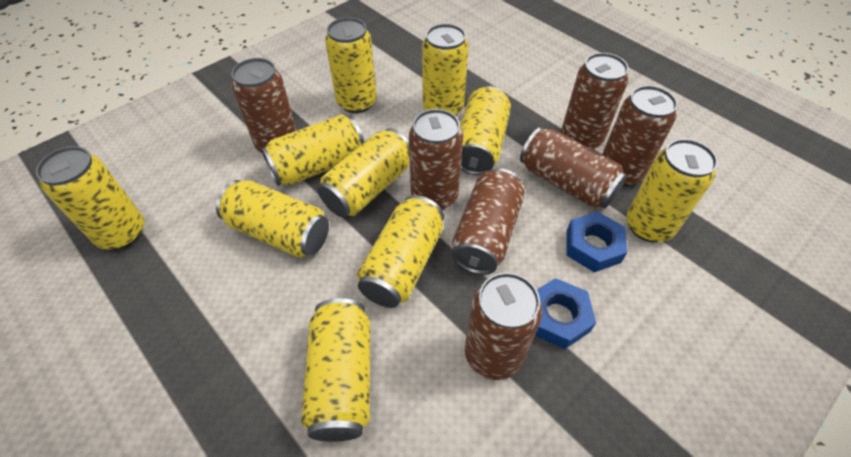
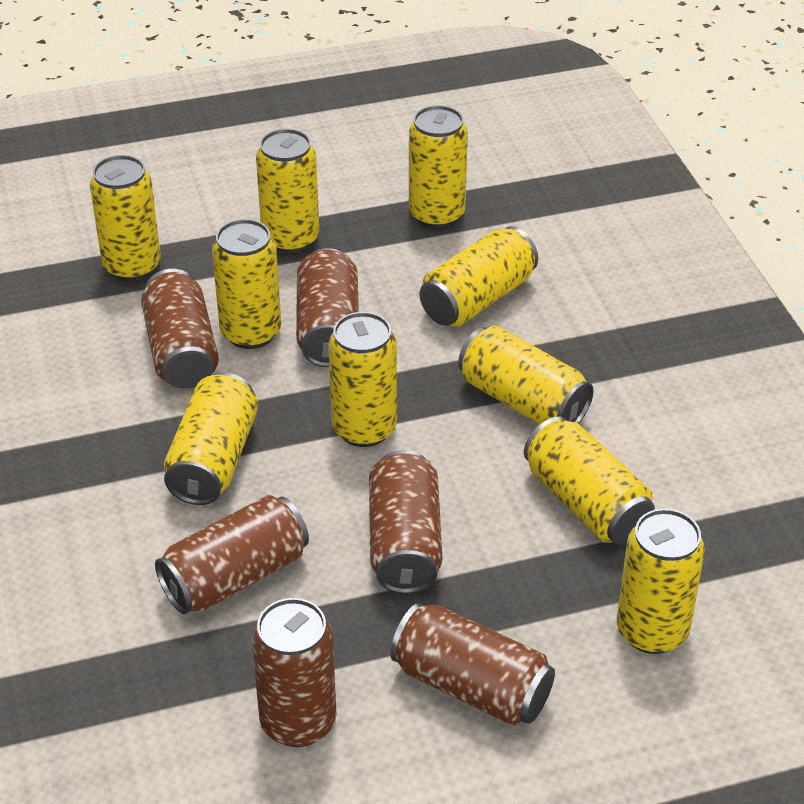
blue nut: [535,278,596,349] [567,212,628,272] = 2 -> none = 0
brown can: [231,58,297,153] [409,109,463,210] [452,168,525,275] [465,272,543,380] [520,127,627,208] [561,53,628,150] [602,86,678,186] = 7 -> [141,269,219,389] [155,495,309,614] [252,598,337,747] [296,248,359,367] [369,450,442,594] [390,603,555,726] = 6

